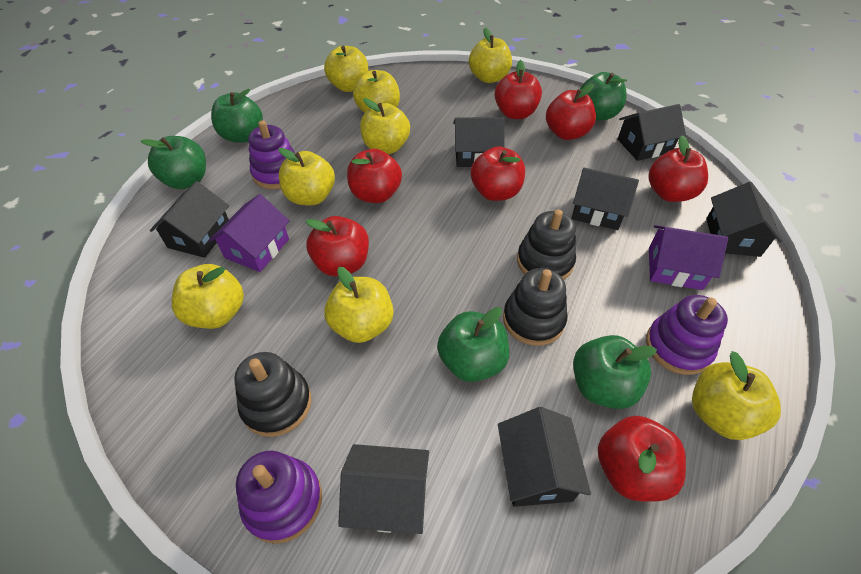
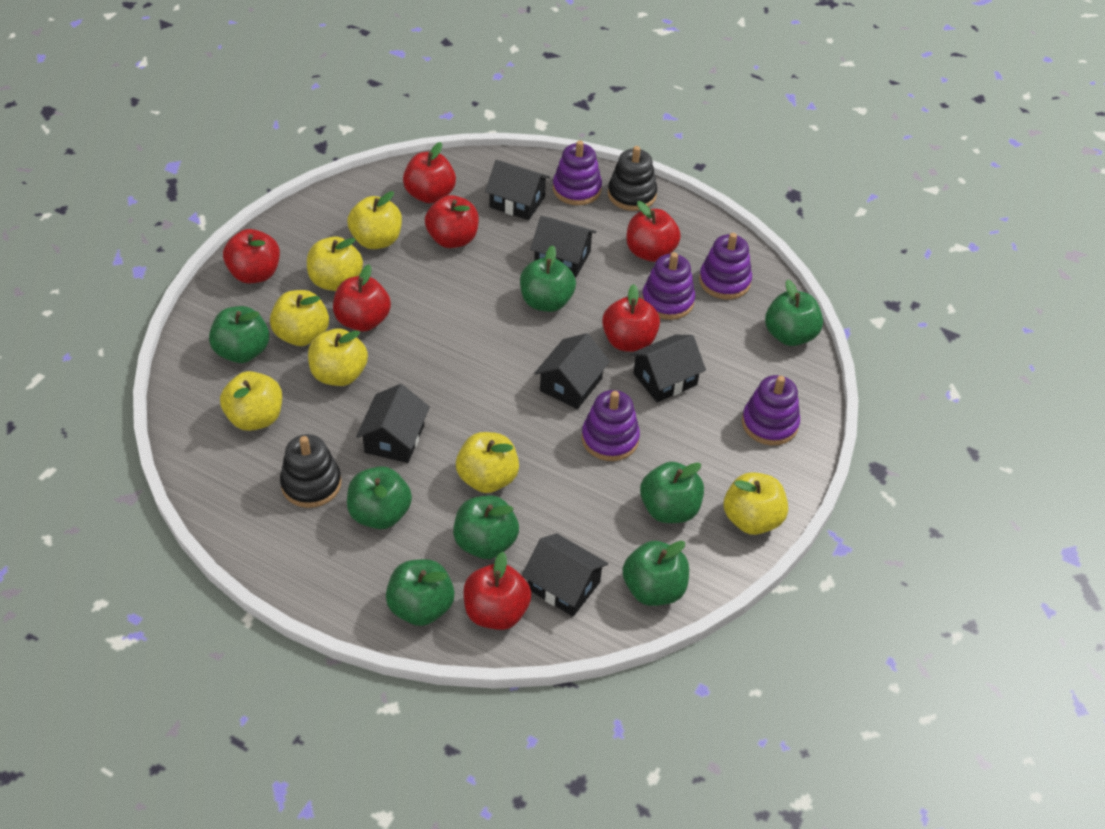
black house: [150,181,229,258] [338,444,429,534] [453,117,505,167] [498,407,591,507] [571,168,639,230] [618,104,686,161] [706,182,782,257] = 7 -> [356,384,430,463] [485,160,550,220] [522,533,608,616] [530,216,596,277] [534,333,610,409] [630,335,706,402] = 6
black stacking toy: [234,352,311,437] [503,268,567,346] [517,209,576,280] = 3 -> [280,434,341,508] [608,146,657,211] = 2
green apple: [141,136,206,189] [211,89,263,143] [437,307,509,382] [573,335,657,409] [580,72,627,121] = 5 -> [209,306,269,363] [347,466,412,529] [386,559,455,626] [453,496,519,559] [520,245,576,312] [623,541,689,606] [640,462,704,523] [765,279,823,346] = 8
purple house: [209,194,290,272] [649,225,728,290] = 2 -> none = 0
purple stacking toy: [236,451,322,544] [248,121,295,189] [646,295,728,375] = 3 -> [553,140,602,205] [582,390,640,461] [642,252,695,320] [699,233,752,299] [742,375,800,445] = 5
yellow apple: [172,264,244,329] [279,148,335,205] [324,46,368,92] [324,267,394,343] [353,70,400,113] [360,98,410,154] [469,28,512,83] [692,351,781,440] = 8 -> [220,371,282,431] [270,290,329,346] [307,237,363,291] [308,328,368,386] [347,191,402,249] [456,432,519,493] [724,472,788,535] = 7

